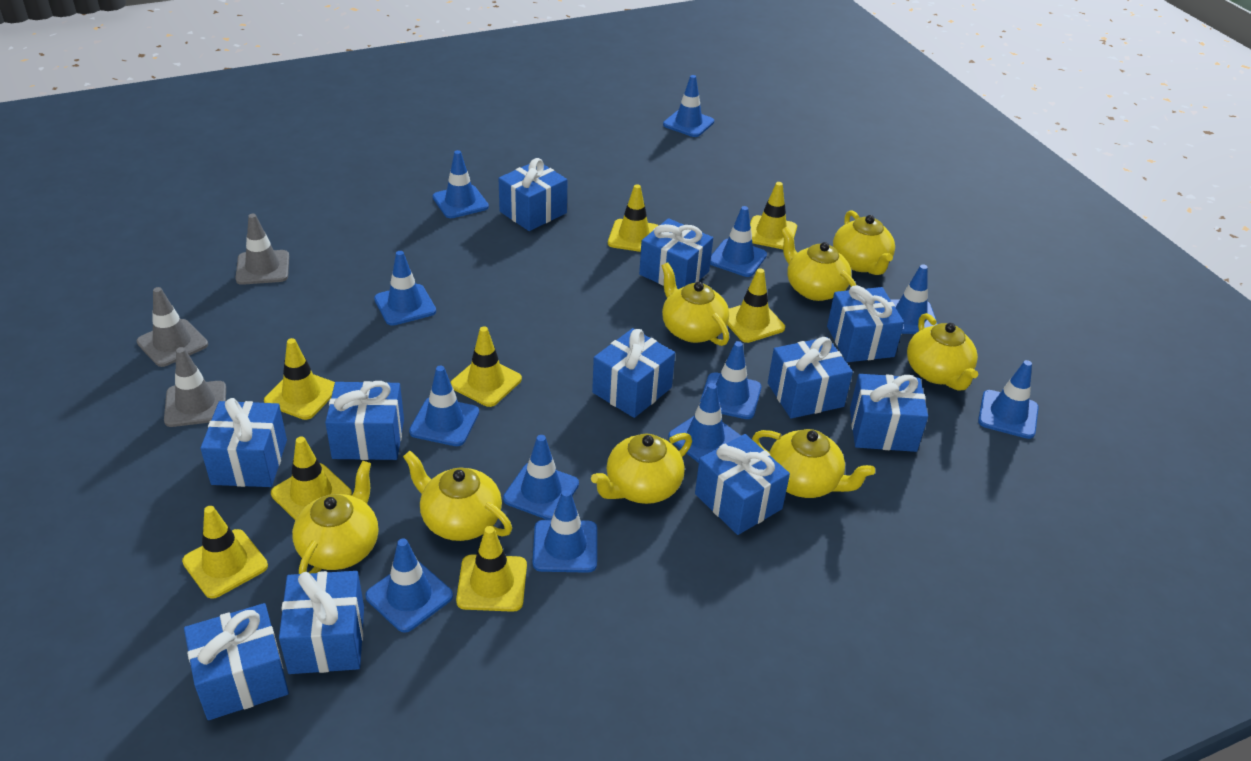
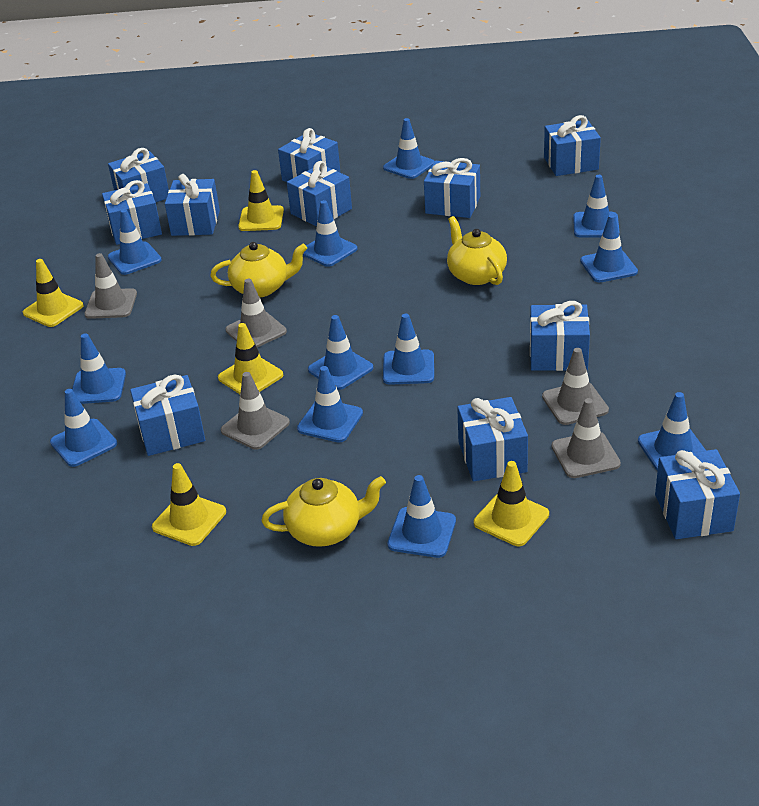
grey traffic cone: [137,287,208,367] [164,347,226,427] [235,214,289,285] = 3 -> [84,253,137,319] [221,372,290,450] [225,279,287,348] [542,348,609,425] [551,398,621,478] = 5
yellow teapot: [292,461,378,574] [403,451,512,541] [591,433,692,504] [662,263,729,346] [752,429,875,498] [781,227,856,301] [833,210,895,275] [907,313,978,391] = 8 -> [210,242,307,297] [261,476,386,547] [447,216,507,285] = 3
yellow traffic cone: [182,506,268,599] [264,338,335,420] [271,437,352,520] [450,326,522,407] [456,526,527,612] [608,184,659,252] [727,268,785,343] [750,182,797,249] = 8 -> [23,259,84,327] [152,463,226,546] [218,323,283,394] [238,170,284,231] [474,461,549,546] = 5

